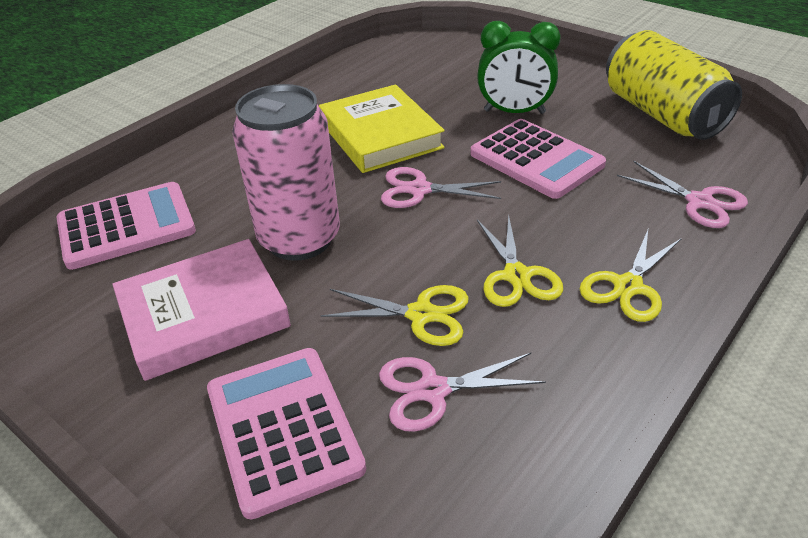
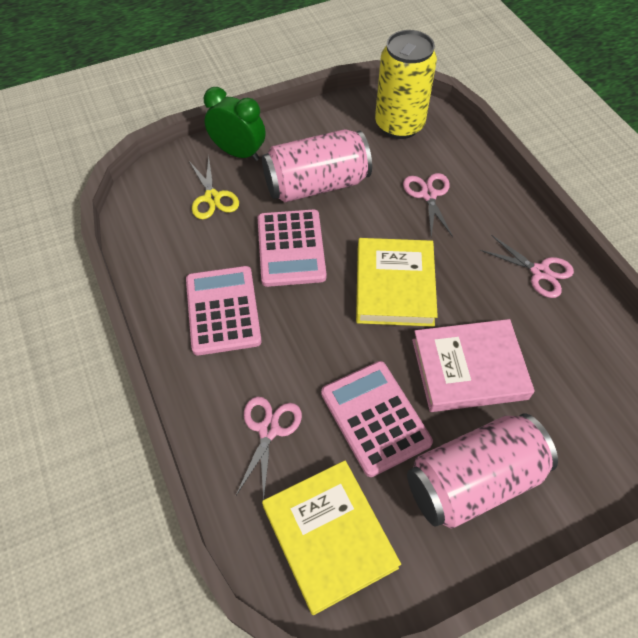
pink can: [232,84,340,261] = 1 -> [262,129,372,202] [407,414,558,528] = 2
yellow book: [319,84,445,173] = 1 -> [262,460,401,615] [356,238,438,327] = 2
yellow scissors: [320,285,469,346] [477,214,563,307] [579,230,682,322] = 3 -> [189,156,239,219] = 1

